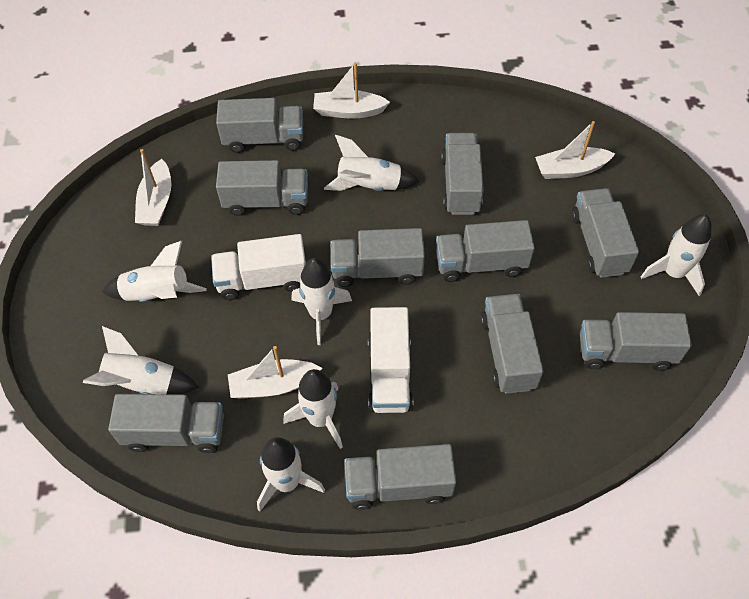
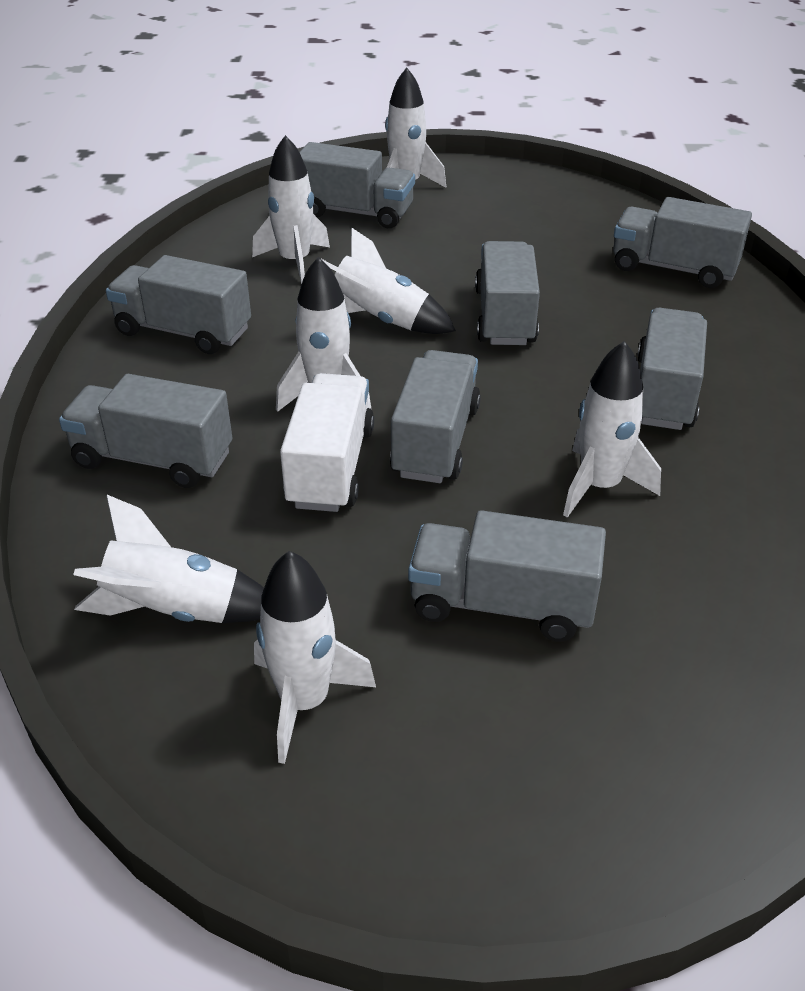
grey truck: [108,394,224,453] [216,98,303,153] [216,160,308,216] [331,228,425,287] [344,444,456,510] [436,220,535,282] [441,133,484,215] [480,294,544,394] [571,188,639,278] [580,312,692,371] = 10 -> [59,374,232,488] [106,255,251,354] [299,142,415,228] [390,350,481,483] [408,510,606,642] [475,241,540,345] [613,197,752,288] [637,308,707,430] = 8
white boat: [135,149,171,226] [228,346,322,399] [313,63,390,119] [535,121,615,179] = 4 -> none = 0
white truck: [211,234,306,300] [368,307,413,413] = 2 -> [280,373,374,512] = 1

